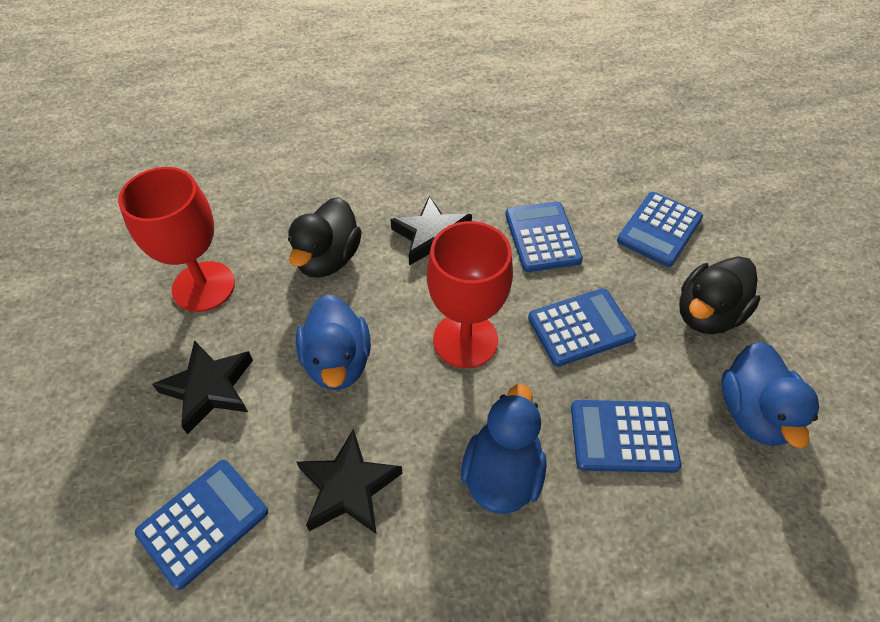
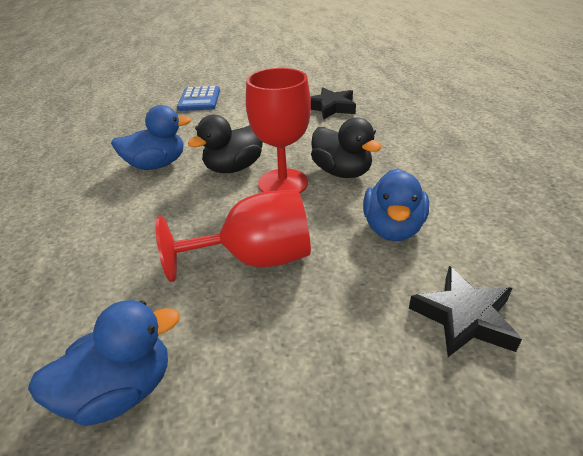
black star: [152,340,253,434] [296,428,403,534] [390,196,472,265] = 3 -> [310,88,356,119] [409,266,522,357] = 2
blue calculator: [135,460,268,590] [505,201,583,272] [528,288,636,367] [571,400,681,473] [617,192,703,267] = 5 -> [177,86,220,111] = 1

